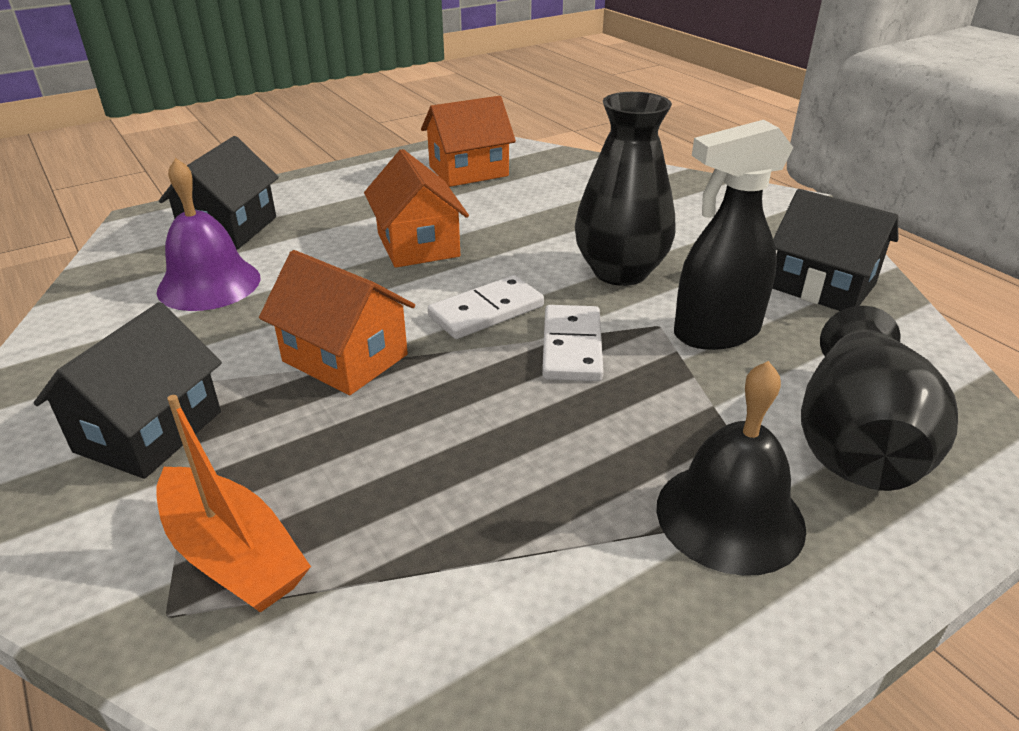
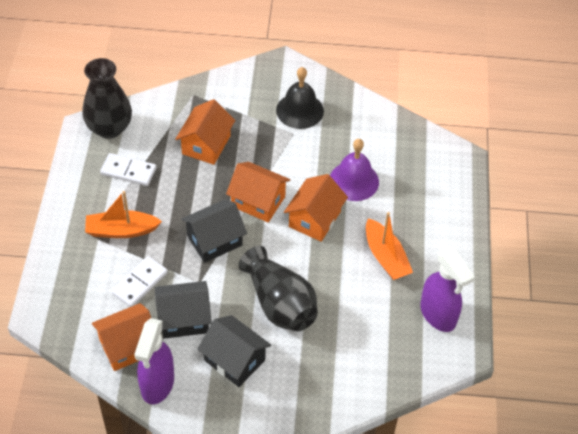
black spray bottle: [674,120,793,350] = 1 -> none = 0
orange boat: [156,395,311,613] = 1 -> [85,191,162,238] [366,212,413,280] = 2
orange house: [259,250,415,395] [364,149,469,268] [421,96,516,187] = 3 -> [92,303,151,371] [175,99,235,165] [226,162,290,222] [284,174,348,242] = 4
purple spray bottle: none = 0 -> [134,318,174,404] [420,247,475,332] = 2

